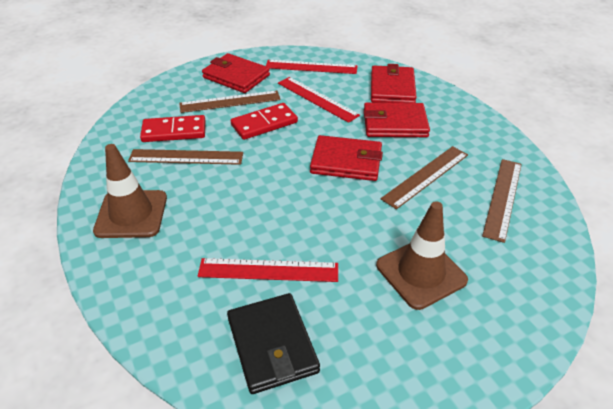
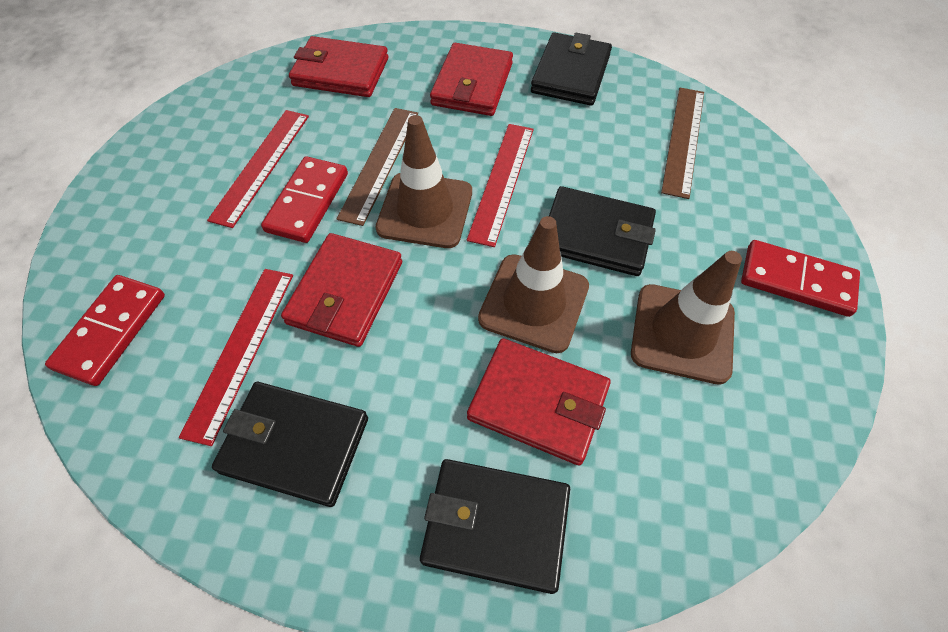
black wallet: [227,293,320,394] = 1 -> [212,382,368,507] [420,459,570,594] [531,32,612,106] [549,186,656,276] = 4
brown ruler: [128,149,243,165] [179,90,281,113] [381,146,468,209] [482,159,522,243] = 4 -> [337,108,418,226] [661,88,704,199] = 2
brown traffic cone: [93,144,167,238] [376,201,468,310] = 2 -> [376,115,472,248] [478,216,589,353] [631,251,742,385] = 3
red domino: [140,115,205,142] [231,103,298,140] = 2 -> [45,275,165,386] [261,156,348,243] [741,240,860,317] = 3

